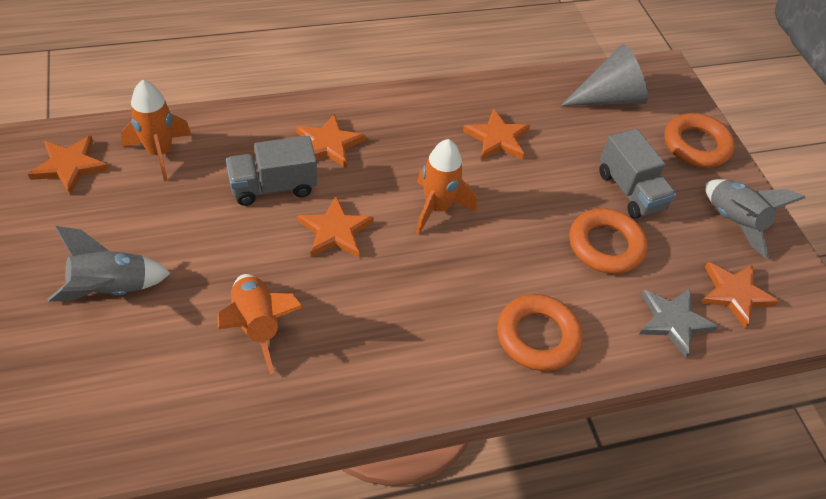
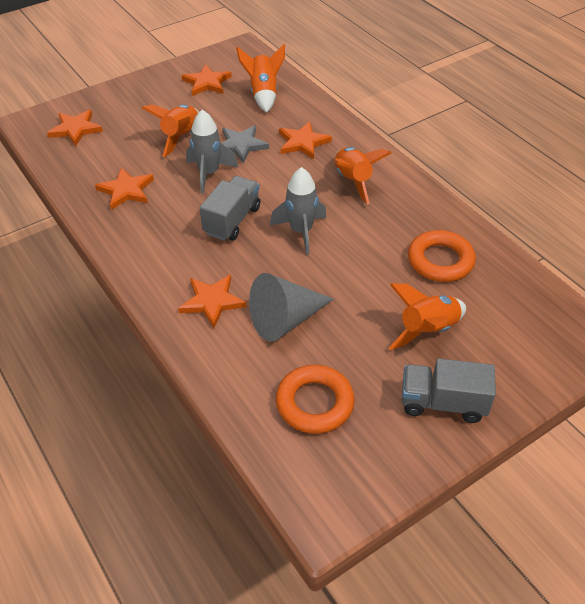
orange ring: [497,294,583,371] [569,208,648,274] [665,113,735,168] = 3 -> [276,365,355,434] [408,230,476,282] = 2
orange rocket: [121,80,192,181] [217,274,303,374] [416,139,477,234] = 3 -> [142,105,199,157] [236,44,285,113] [334,147,391,204] [389,284,466,350] = 4

